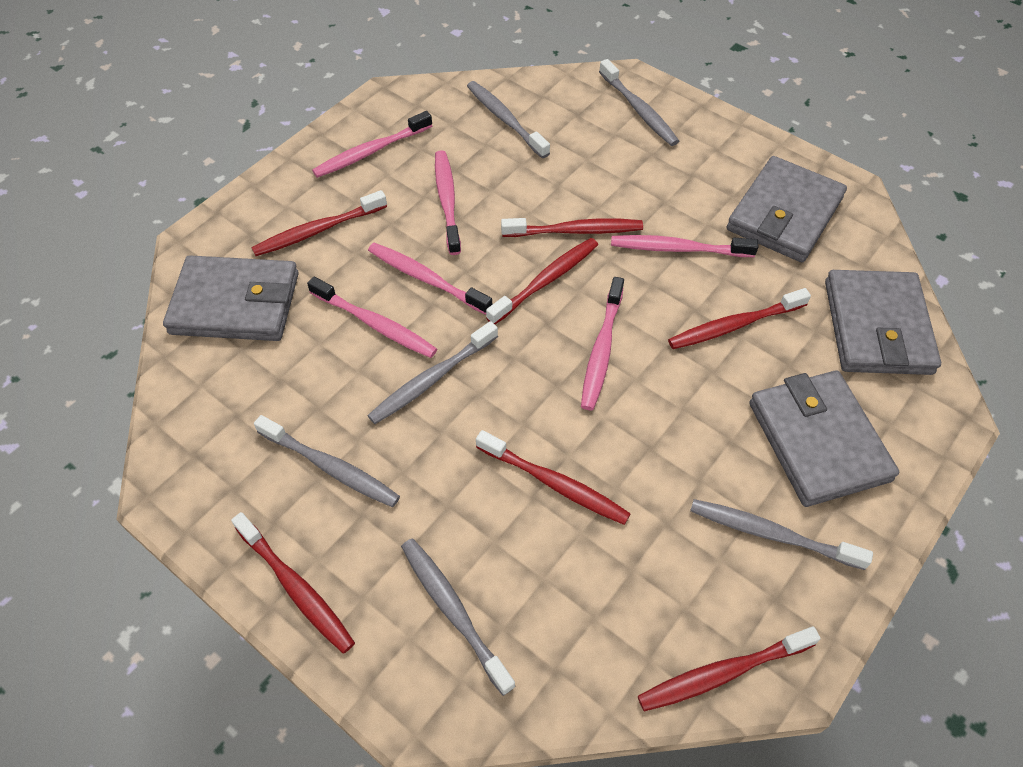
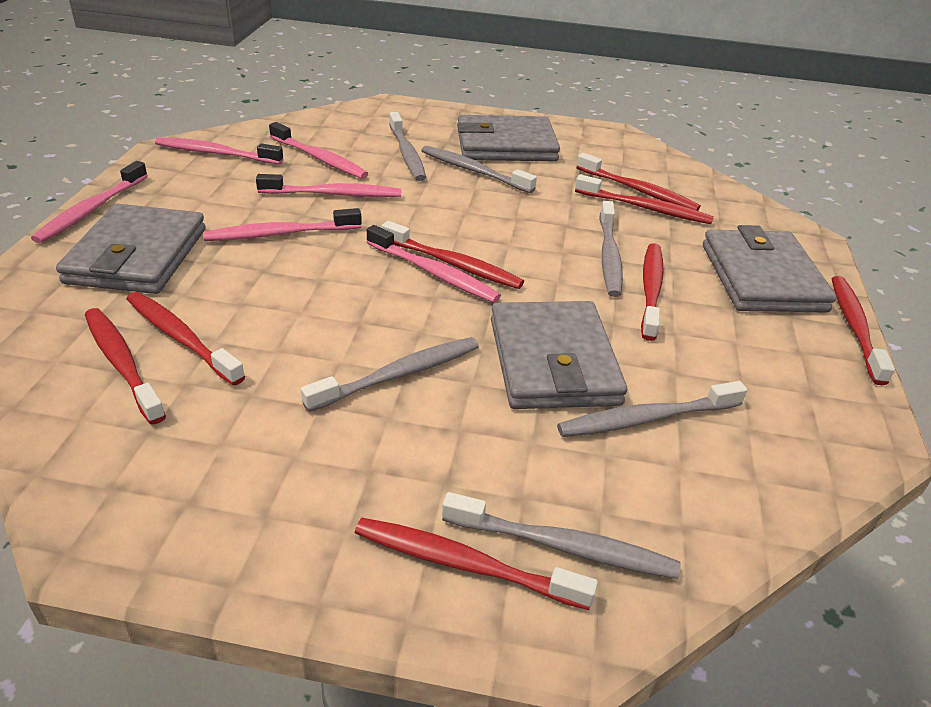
red toothbrush: [231,512,355,654] [251,190,387,256] [476,430,631,525] [486,238,598,324] [501,218,643,237] [638,626,821,712] [668,288,811,349] = 7 -> [85,308,166,424] [127,292,245,386] [355,518,598,610] [382,221,524,289] [575,174,714,224] [577,153,701,211] [641,243,664,341] [831,276,895,385] = 8

